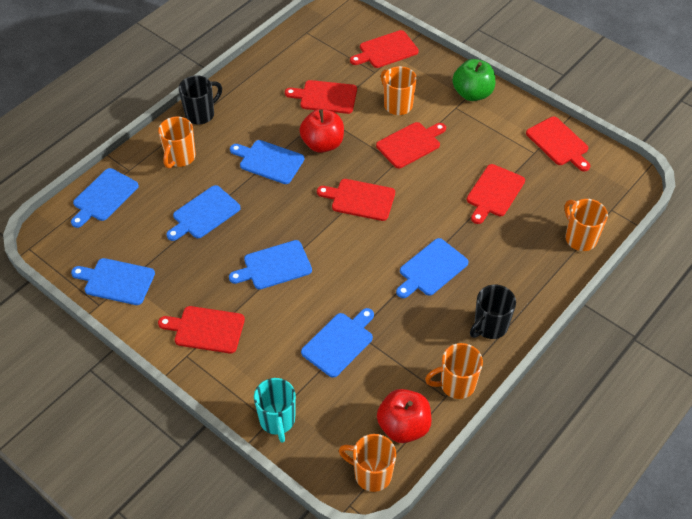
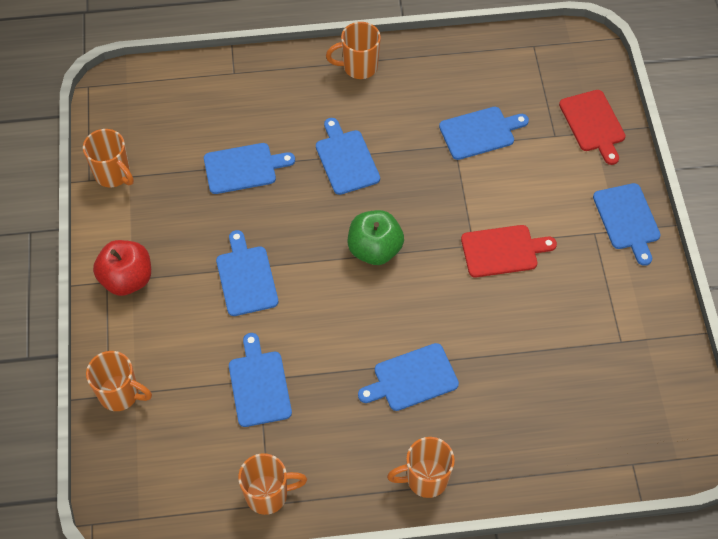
black mug: [179,75,222,125] [470,285,516,339] = 2 -> none = 0
red apple: [300,109,344,153] [377,389,432,443] = 2 -> [93,240,151,296] = 1
red cutting board: [158,306,245,354] [285,80,357,114] [317,179,395,221] [350,30,419,68] [376,122,446,168] [467,164,525,224] [526,117,590,171] = 7 -> [461,225,557,277] [559,90,626,165] = 2
turquoise mug: [254,378,296,443] = 1 -> none = 0

